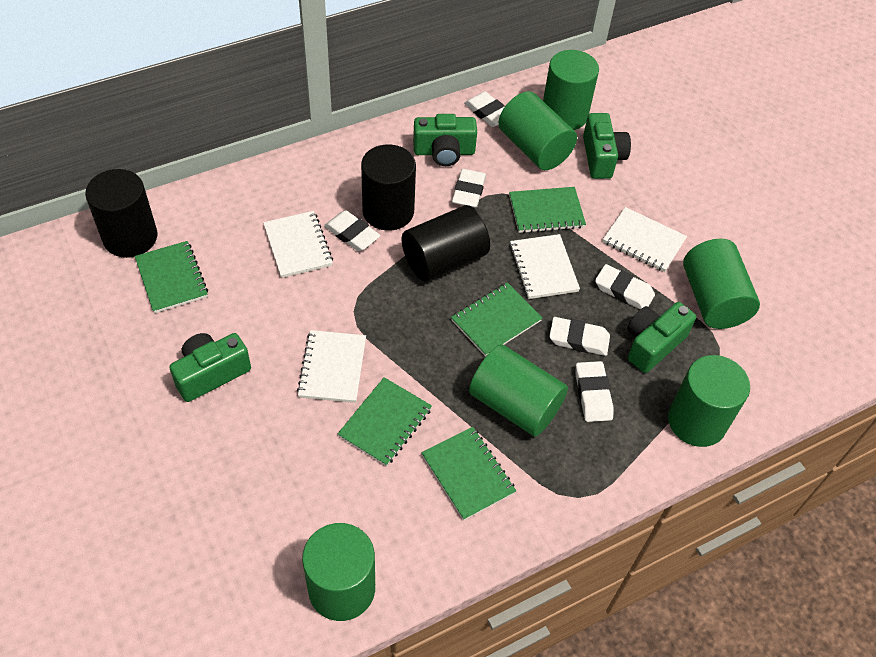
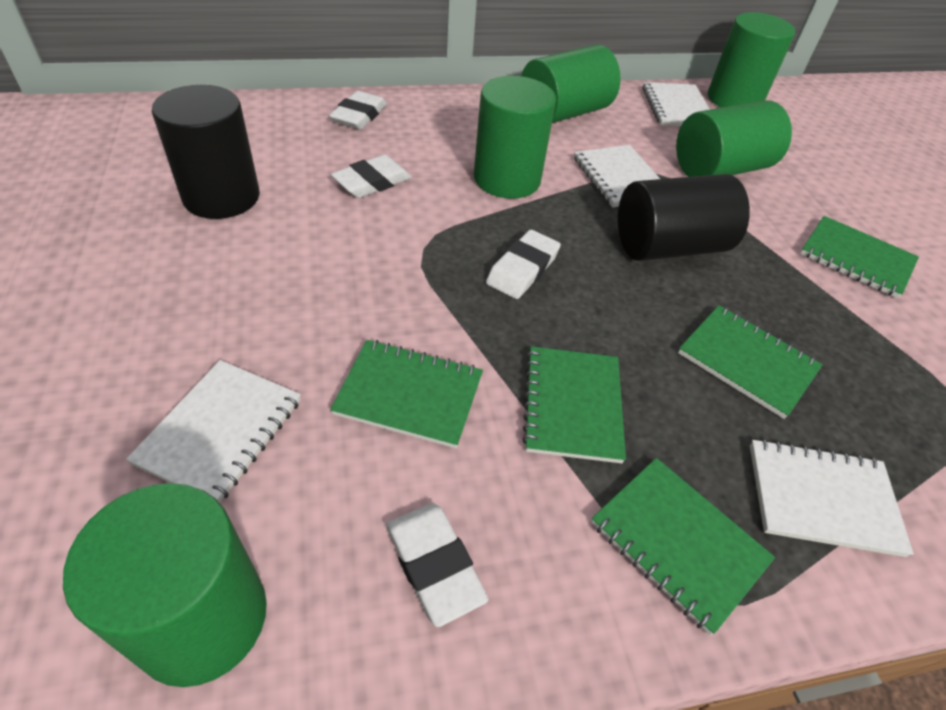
black cylinder: [85,169,157,258] [361,144,416,231] [402,205,490,282] = 3 -> [152,85,260,219] [618,174,750,261] = 2
green camera: [169,333,251,402] [413,114,477,166] [583,113,631,179] [627,302,696,373] = 4 -> none = 0
green cylinder: [302,523,375,621] [469,344,568,437] [498,91,577,170] [543,50,599,130] [668,355,750,447] [683,239,760,329] = 6 -> [63,483,267,687] [474,76,556,199] [521,44,621,123] [676,100,792,177] [708,12,795,108] = 5
white eraser: [324,210,380,251] [452,169,486,208] [464,92,505,127] [549,317,610,356] [576,361,614,422] [595,264,655,309] = 6 -> [329,91,387,130] [331,155,412,198] [386,503,489,627] [486,230,561,299] = 4

